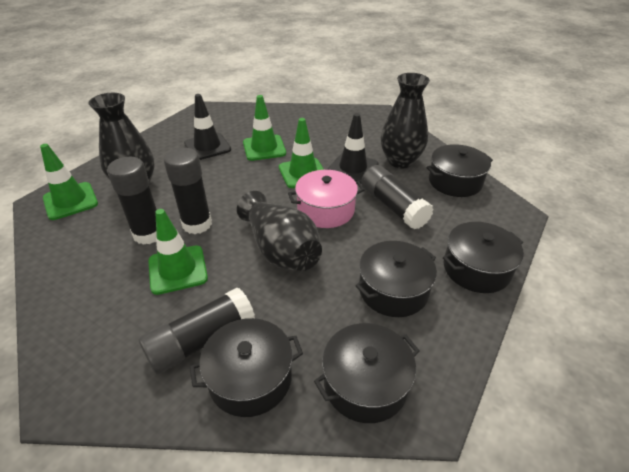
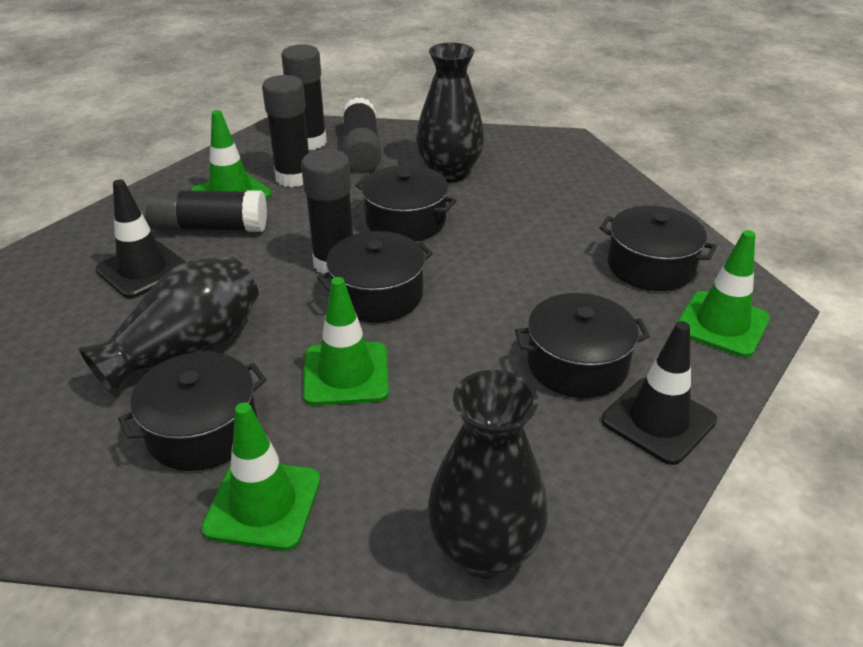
black glue stick: [107,157,157,245] [139,288,255,375] [164,148,212,234] [361,165,434,230] = 4 -> [145,188,267,232] [262,75,309,187] [281,44,327,150] [301,149,353,274] [342,97,382,172] = 5
pink pot: [288,170,364,228] = 1 -> none = 0

